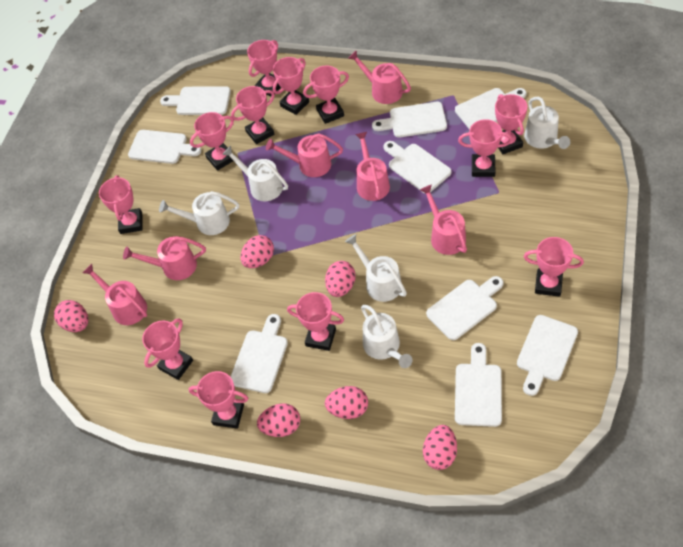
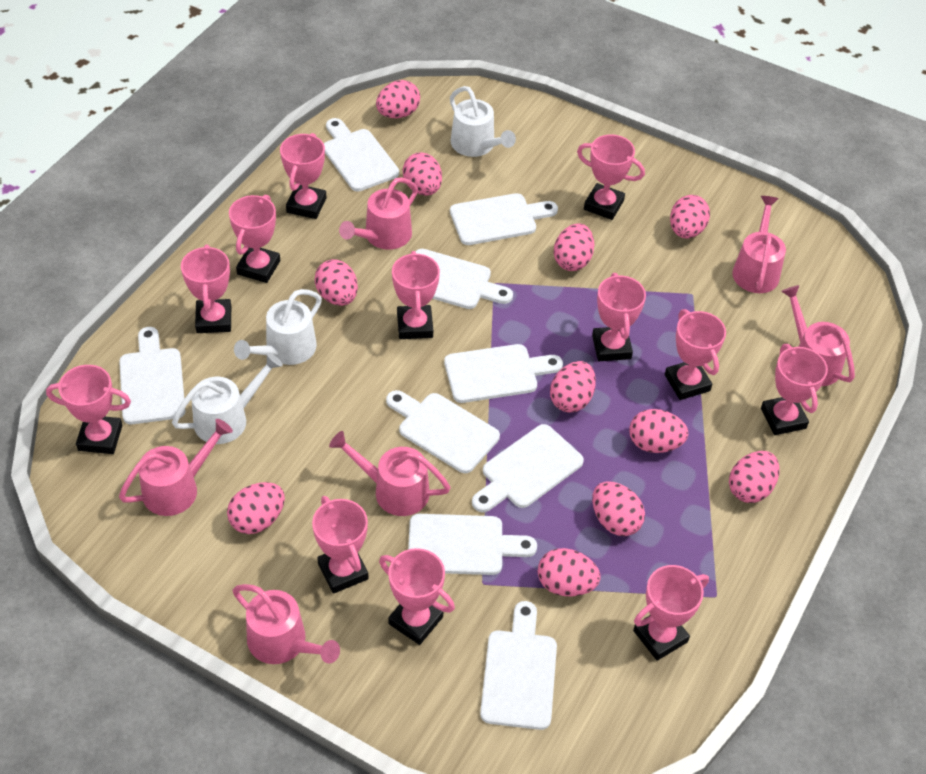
pink egg: [54,300,88,332] [240,235,274,268] [257,403,300,437] [325,261,356,297] [325,386,368,419] [423,425,457,470] = 6 -> [227,482,285,534] [315,259,358,306] [376,80,420,118] [403,152,442,196] [538,548,601,596] [550,361,596,413] [554,223,594,271] [592,481,645,536] [629,409,689,453] [670,195,710,239] [729,451,780,503] = 11
white watering can: [159,191,239,235] [222,146,288,201] [345,234,407,302] [361,305,412,368] [524,97,570,149] = 5 -> [172,353,283,444] [234,289,322,365] [450,86,516,157] = 3

